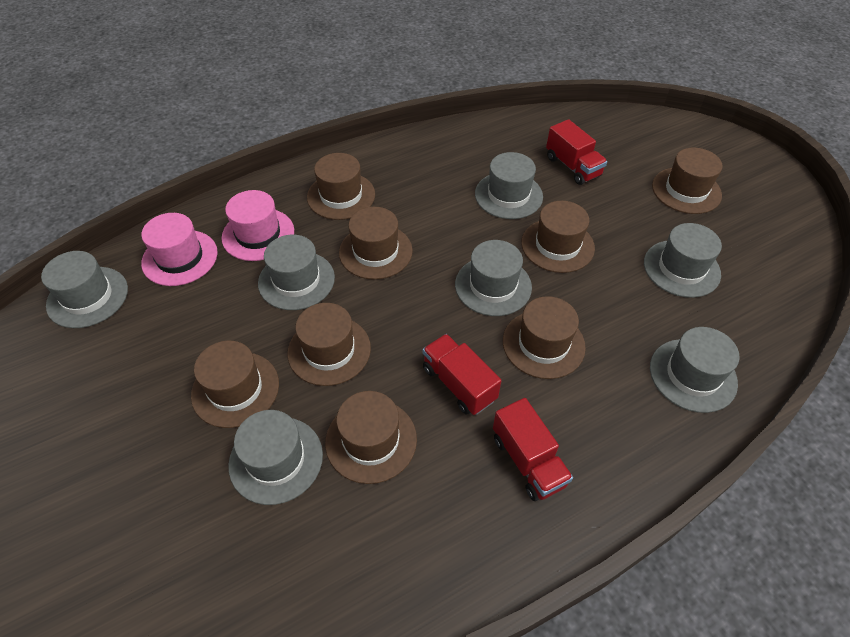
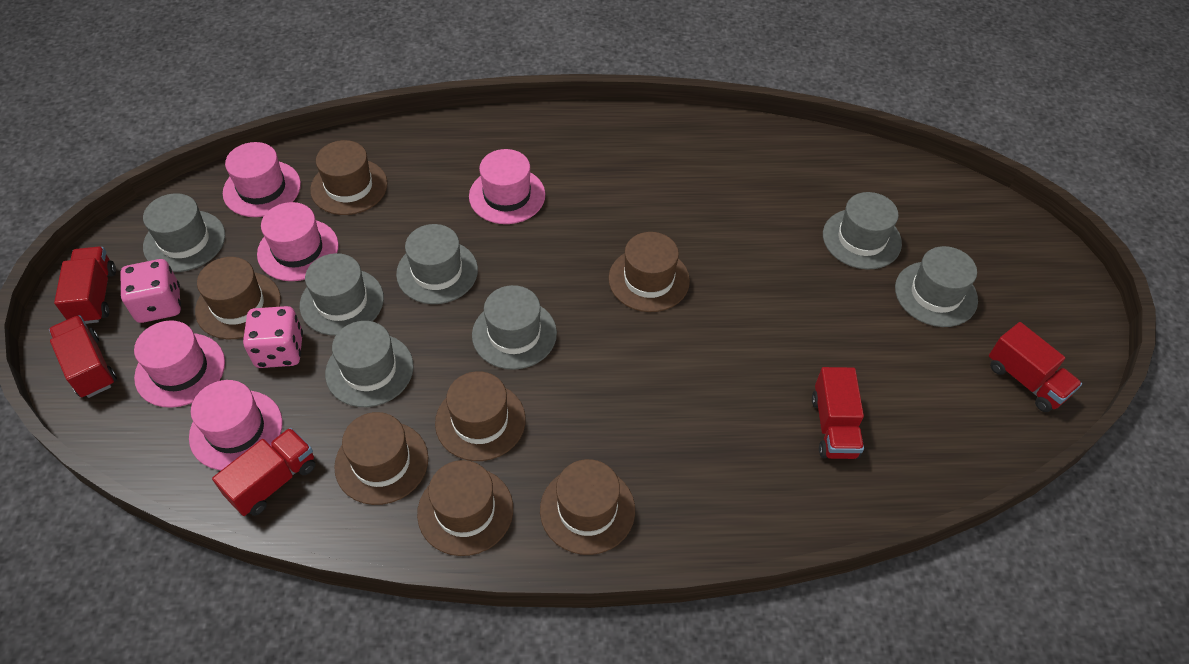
brown hat: [191,341,279,428] [287,303,371,386] [307,153,375,220] [325,391,417,484] [339,207,413,280] [503,296,586,379] [521,201,595,273] [652,148,723,214] = 8 -> [195,257,281,339] [310,140,388,215] [334,412,428,505] [417,460,513,556] [435,371,526,461] [540,459,635,555] [608,232,690,312] = 7
pink dice: none = 0 -> [120,259,181,323] [243,306,303,368] = 2
pink hat: [141,213,218,286] [222,190,294,261] = 2 -> [134,320,225,408] [189,380,283,470] [223,142,301,217] [257,202,339,281] [469,149,545,224] = 5
red truck: [423,334,501,415] [493,398,573,501] [546,119,607,185] = 3 -> [49,315,117,398] [54,247,116,324] [212,428,315,516] [812,367,864,459] [989,322,1082,412] = 5

